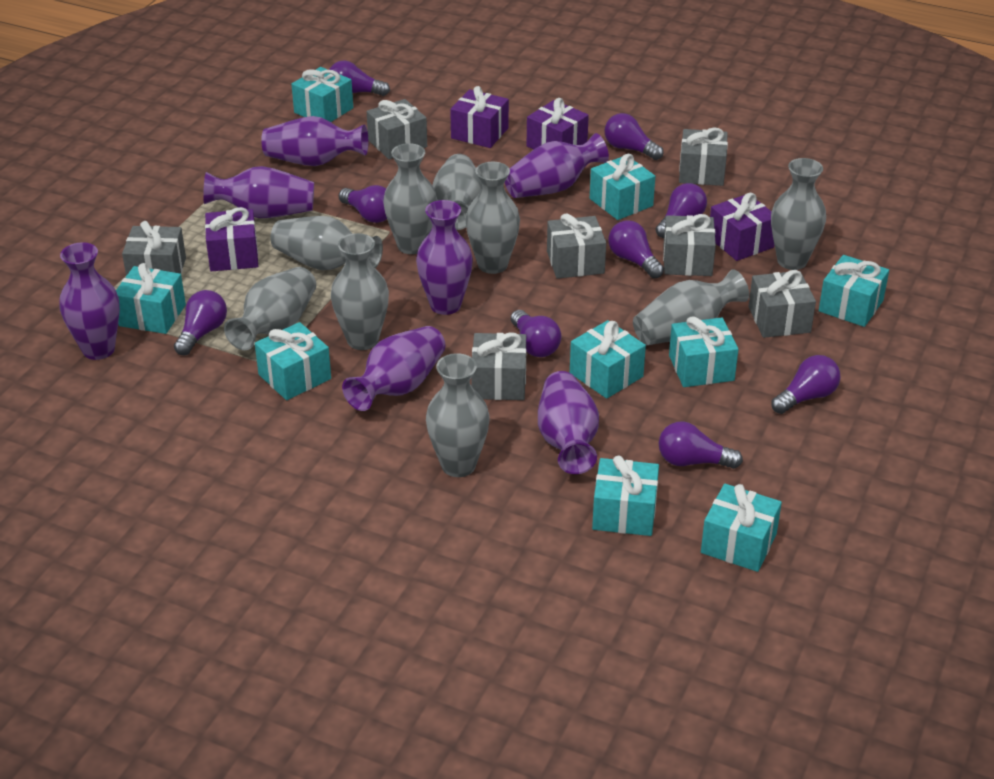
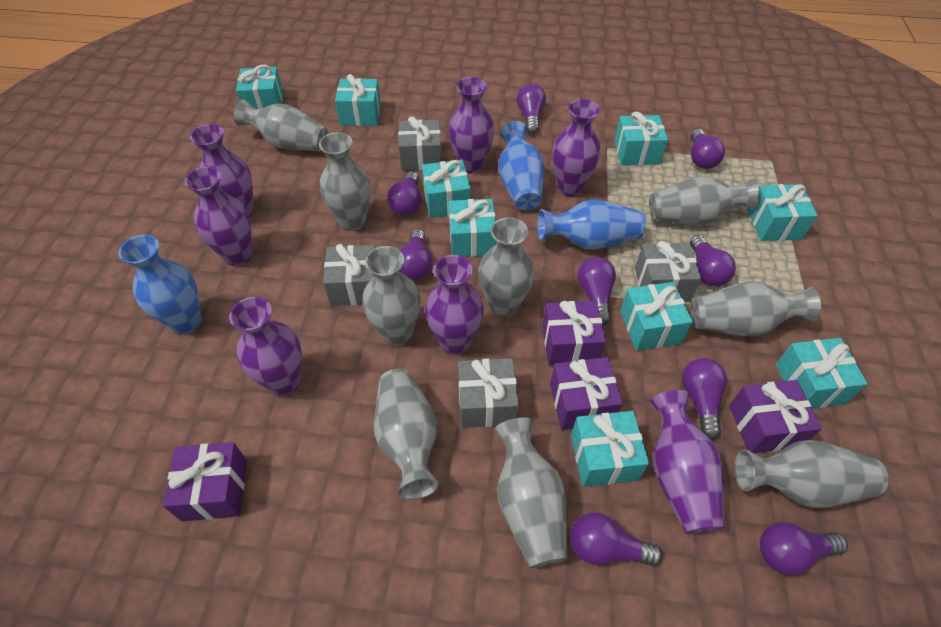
blue vase: none = 0 -> [119,234,202,335] [498,121,545,210] [537,199,646,250] = 3
grey gift: [122,221,186,276] [367,99,427,159] [471,333,526,400] [547,213,606,279] [663,214,716,276] [679,127,728,186] [748,270,816,338] = 7 -> [323,244,375,306] [398,116,442,171] [458,358,519,428] [635,241,701,302] = 4

